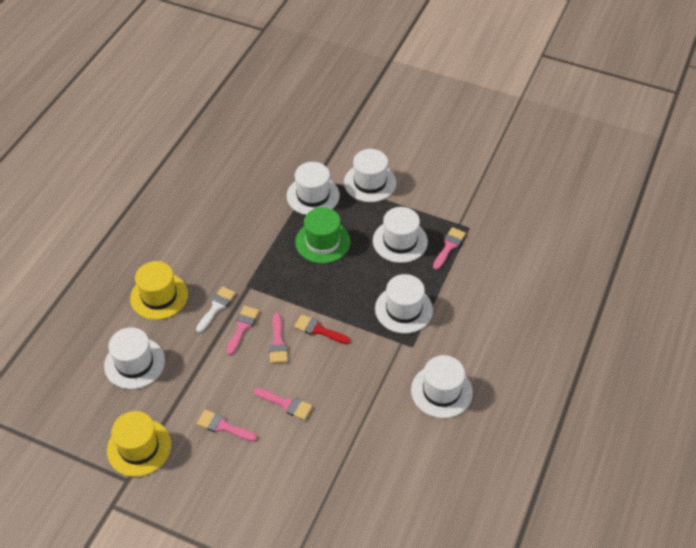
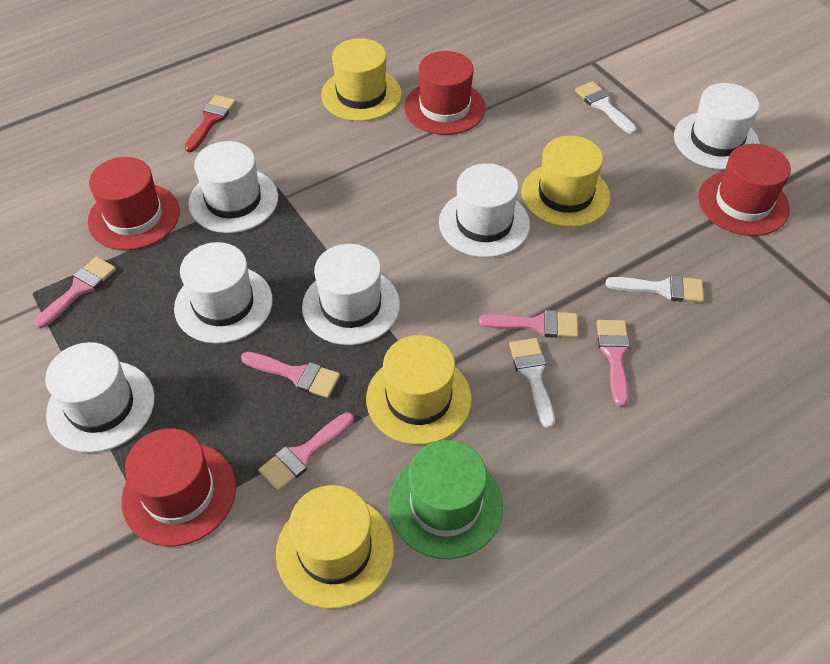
red hat: none = 0 -> [88,157,180,250] [122,428,236,546] [404,51,486,135] [698,144,791,236] = 4
white brush: [196,286,236,333] = 1 -> [509,338,555,428] [575,81,637,134] [606,275,704,303] = 3
yellow hat: [107,411,171,477] [130,261,188,320] = 2 -> [276,485,394,609] [321,38,402,121] [366,335,472,445] [521,136,611,227] = 4

